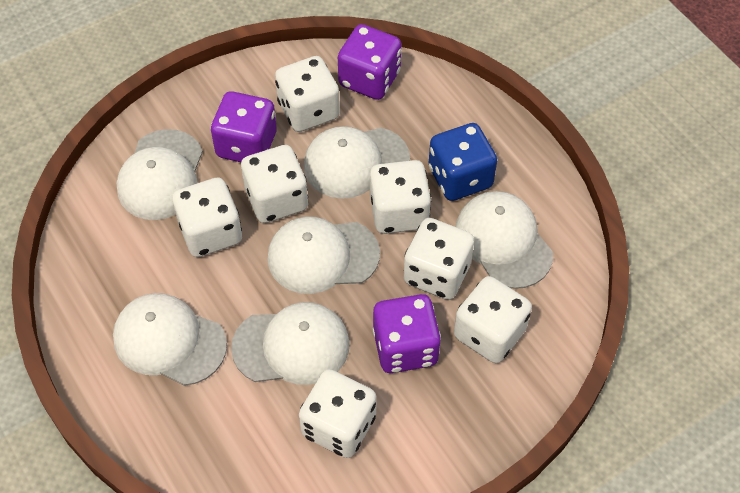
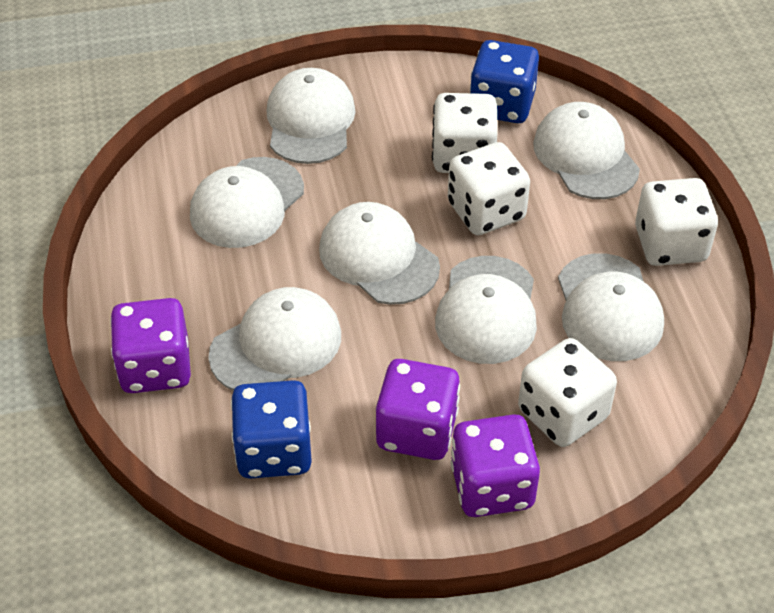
blue dice: [429,123,497,201] = 1 -> [231,380,312,479] [470,40,539,123] = 2
white cap: [113,293,227,386] [117,129,203,220] [231,302,350,385] [267,216,380,294] [304,126,410,199] [456,191,553,289] = 6 -> [190,157,304,248] [208,287,341,391] [266,68,356,164] [319,202,440,305] [435,256,537,364] [533,102,640,199] [558,253,664,361] = 7
white dice: [172,177,242,257] [241,145,308,223] [275,56,340,132] [299,369,377,458] [370,160,432,234] [404,218,475,300] [454,276,532,363] = 7 -> [432,93,498,173] [448,142,530,235] [518,338,617,447] [635,178,718,266] = 4

